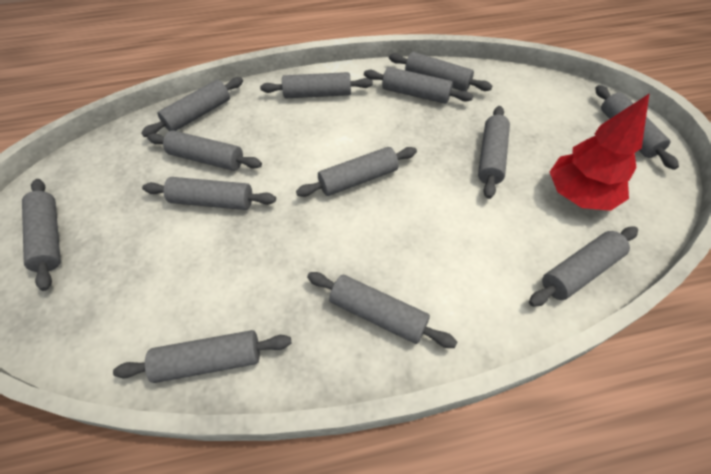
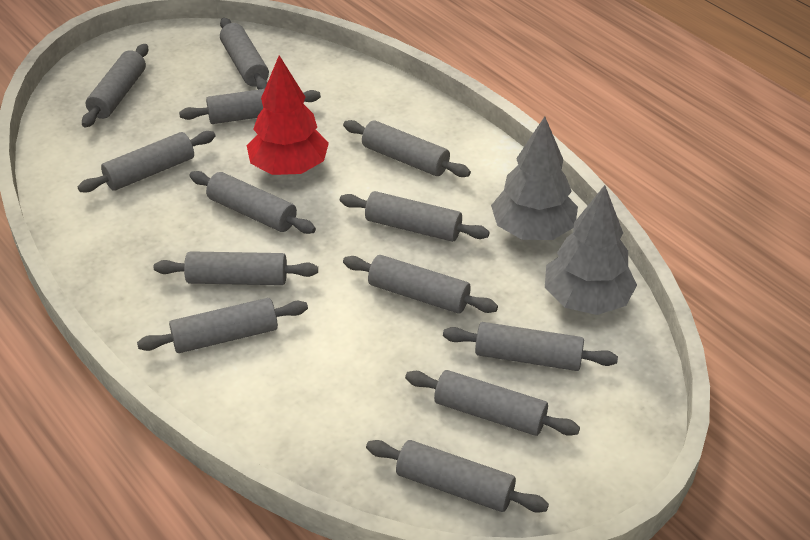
grey tree: none = 0 -> [491,116,578,240] [545,185,637,315] = 2

